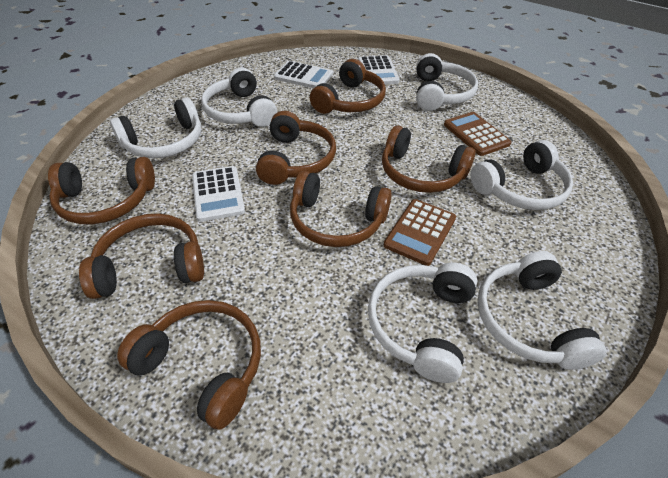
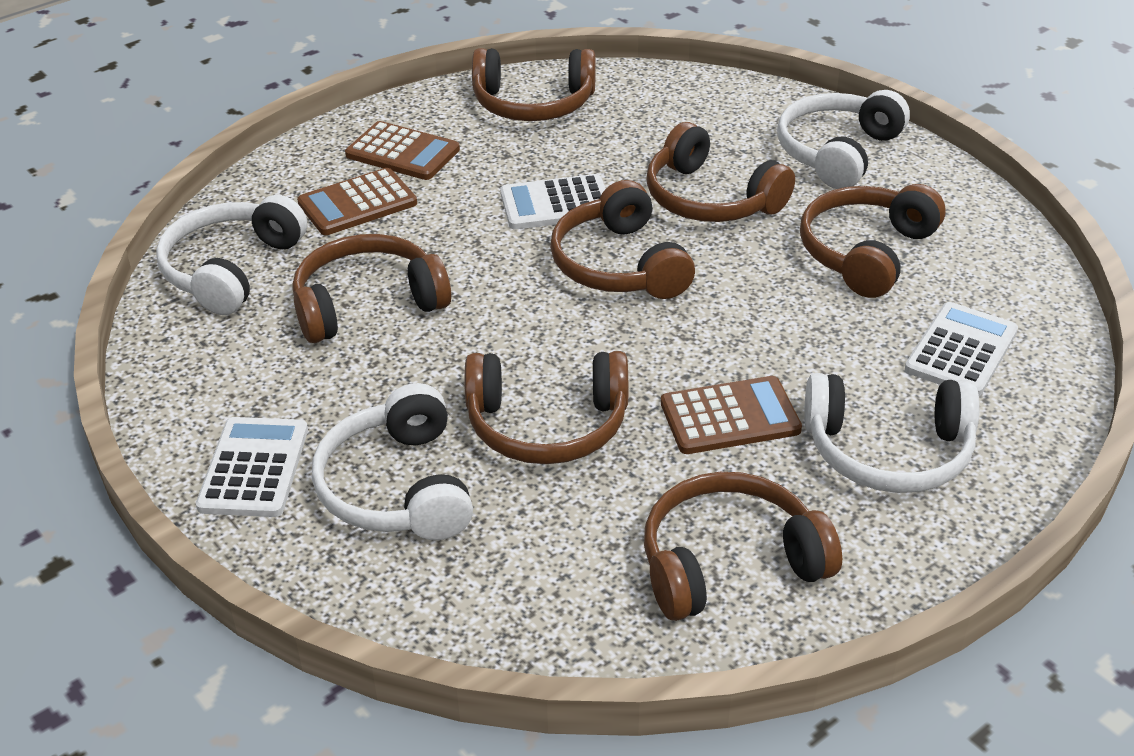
brown calculator: [384,199,456,266] [444,112,511,156] = 2 -> [297,168,417,235] [345,121,460,180] [661,376,802,454] = 3
white headphones: [110,97,201,158] [201,67,277,127] [368,263,477,383] [416,53,478,111] [471,140,573,210] [477,251,607,370] = 6 -> [156,195,307,315] [312,383,473,540] [777,90,910,189] [804,373,980,493] = 4

